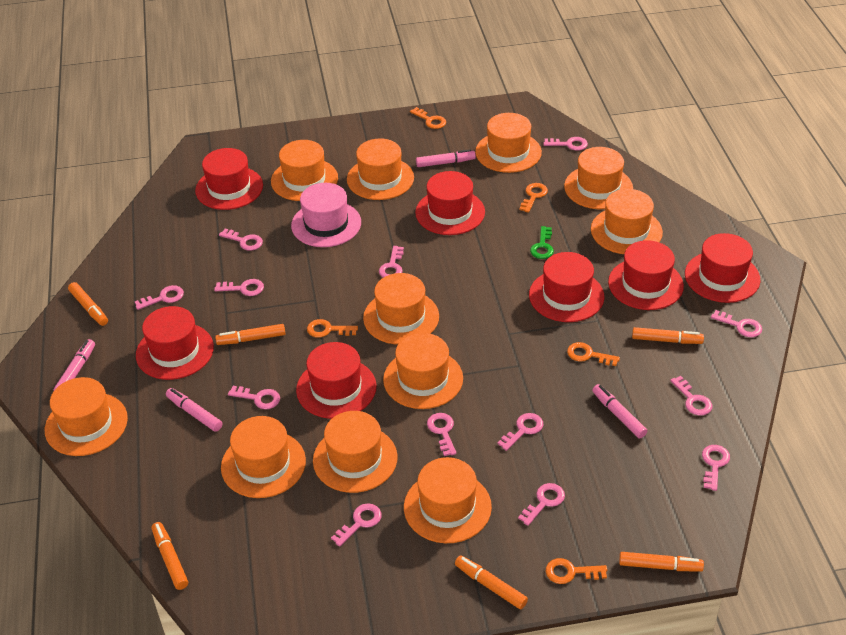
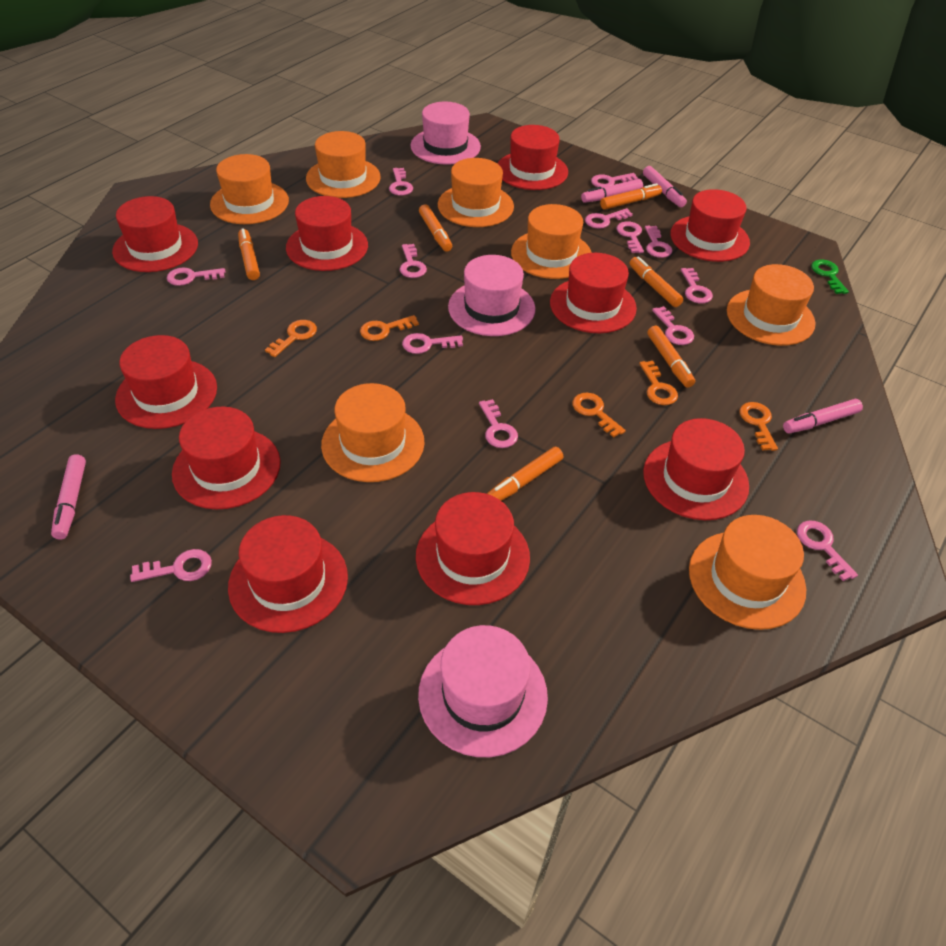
orange hat: [45,377,128,456] [221,416,306,498] [271,140,338,201] [313,411,397,493] [347,138,414,200] [363,273,439,344] [383,333,463,409] [404,457,492,543] [475,113,542,173] [564,147,633,209] [591,189,663,254] = 11 -> [210,154,289,224] [306,131,381,198] [321,383,424,482] [438,158,514,227] [511,204,592,279] [689,515,806,630] [727,264,815,346] = 7
pink hat: [291,183,361,247] = 1 -> [411,102,481,165] [418,625,548,757] [448,255,536,336] = 3
red hat: [136,306,214,380] [195,148,263,210] [296,342,377,419] [415,171,485,235] [529,252,604,322] [608,240,684,310] [685,233,760,303] = 7 -> [112,196,198,272] [115,335,217,429] [172,407,281,510] [228,515,348,633] [286,196,368,271] [416,492,530,605] [497,125,568,190] [550,253,637,333] [643,418,749,520] [670,189,750,262] = 10

